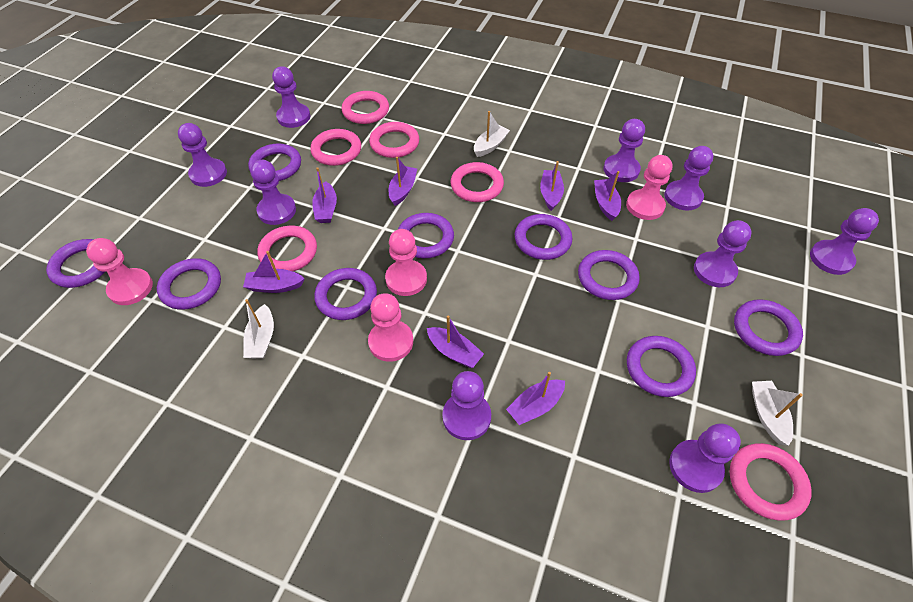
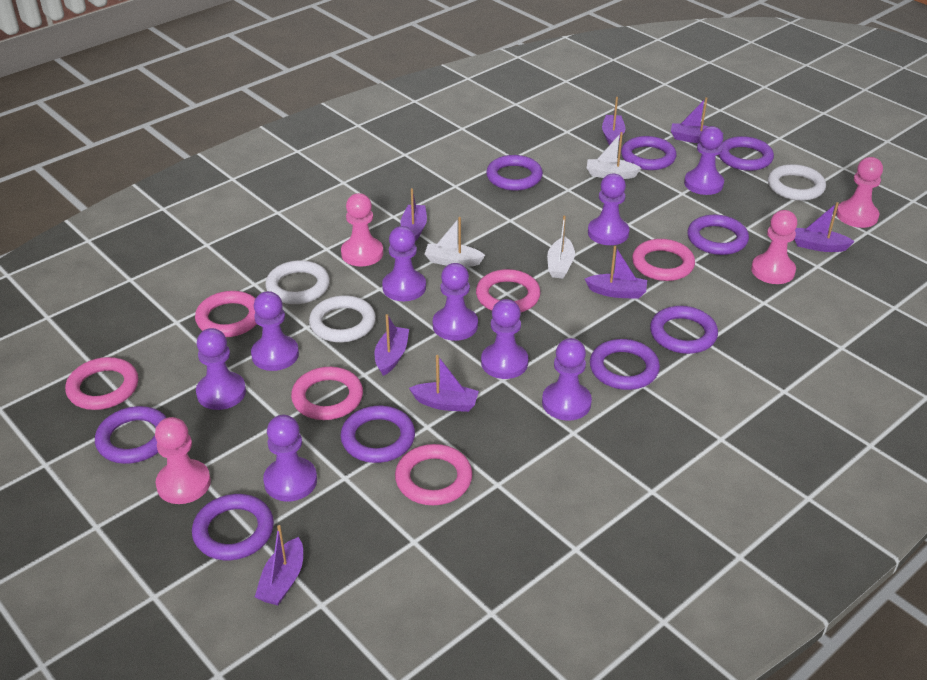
purple boat: [243,251,305,293] [312,167,337,223] [389,157,417,206] [427,315,484,368] [506,372,565,425] [540,161,564,211] [594,171,621,221] = 7 -> [255,525,303,605] [374,314,409,376] [401,188,427,242] [409,355,479,412] [585,246,647,299] [602,97,625,145] [671,97,724,143] [794,202,855,252] = 8
white ring: none = 0 -> [265,260,330,304] [309,295,376,343] [768,164,826,201] = 3

